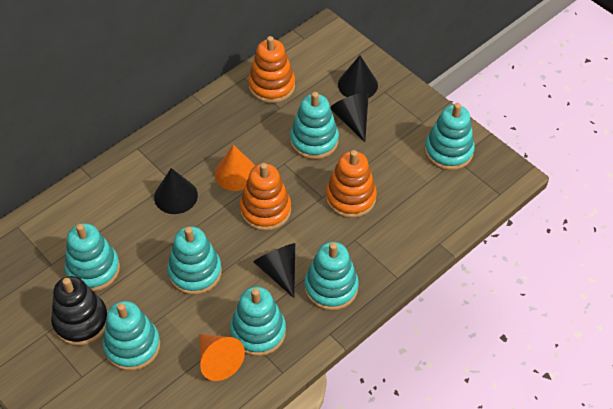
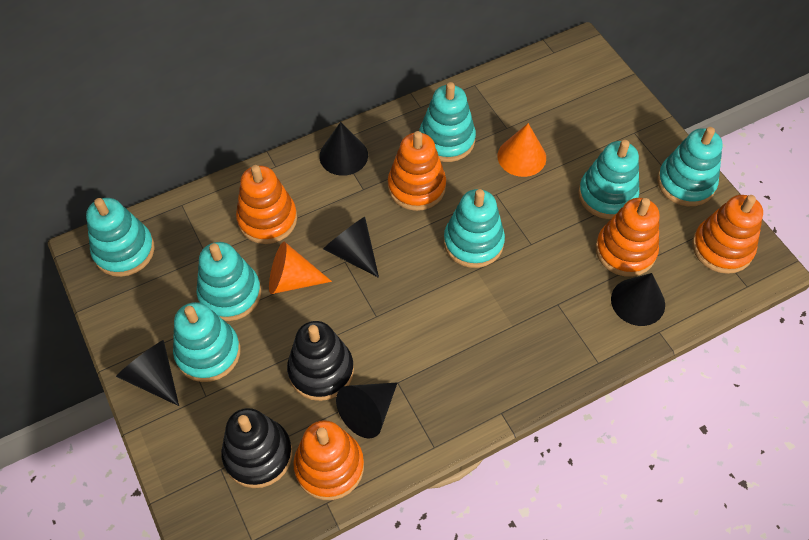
black cone: [154,168,198,214] [253,243,295,298] [330,93,369,142] [338,55,378,98] = 4 -> [116,340,179,406] [319,122,368,176] [323,217,379,278] [336,382,397,439] [611,273,665,326] = 5
black stacking toy: [51,276,108,346] = 1 -> [221,408,292,488] [287,321,354,401] = 2
orange stacking toy: [240,163,291,231] [248,36,295,103] [326,150,377,218] = 3 -> [236,165,297,244] [293,420,364,500] [388,131,446,211] [595,198,660,277] [692,195,763,274] = 5

